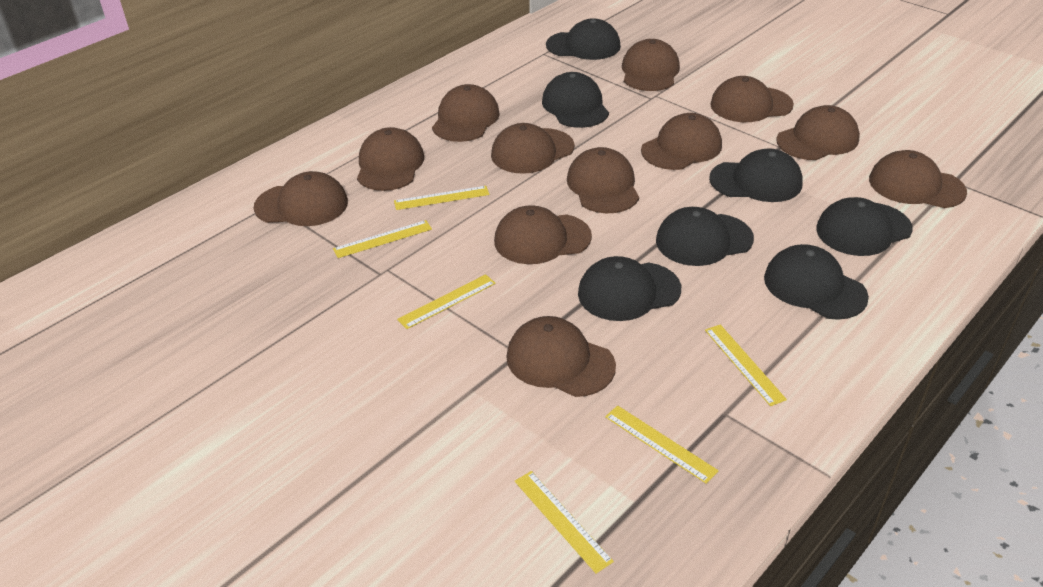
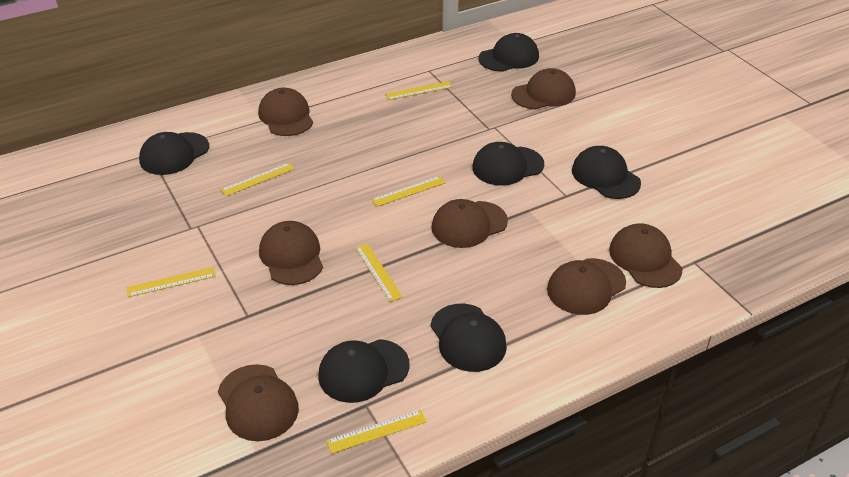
black cap: [542,72,609,128] [546,18,621,60] [578,256,681,321] [656,207,754,266] [709,148,803,202] [764,244,869,320] [816,197,913,256] = 7 -> [139,132,209,175] [318,339,410,403] [430,304,507,372] [472,142,544,186] [478,33,539,72] [572,146,641,199] = 6
brown cap: [254,171,348,226] [357,127,424,191] [432,84,500,142] [491,123,575,174] [494,205,592,264] [506,316,616,397] [567,147,639,213] [622,39,680,91] [641,113,722,170] [710,76,794,122] [776,105,860,160] [869,150,967,208] = 12 -> [218,364,299,441] [258,88,313,136] [259,221,323,285] [431,199,508,248] [511,68,576,110] [547,258,626,315] [609,223,683,288] = 7

